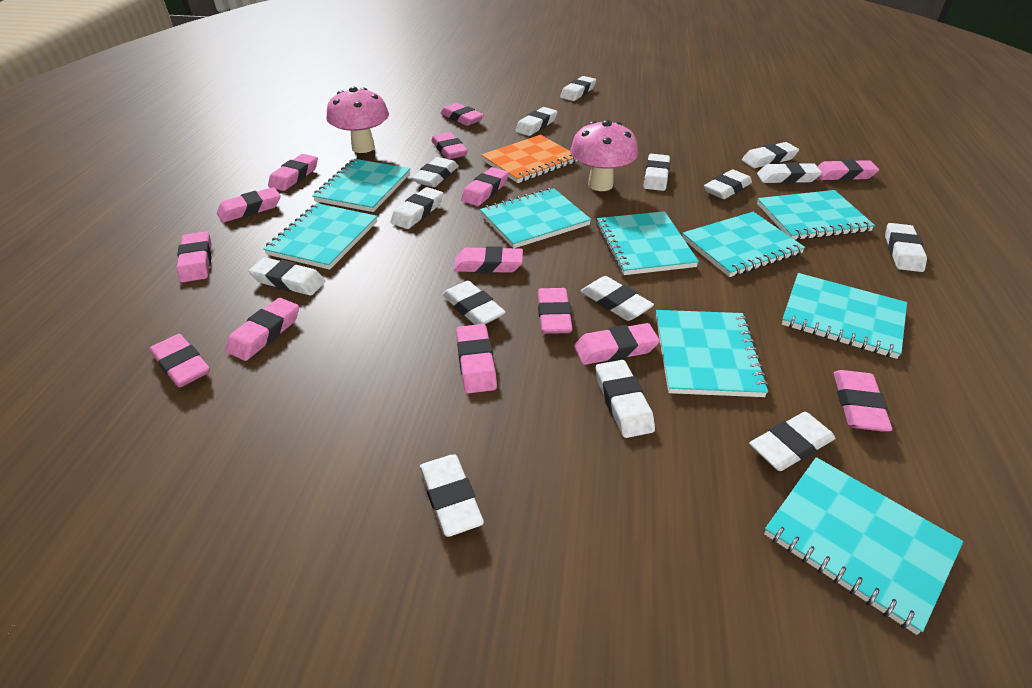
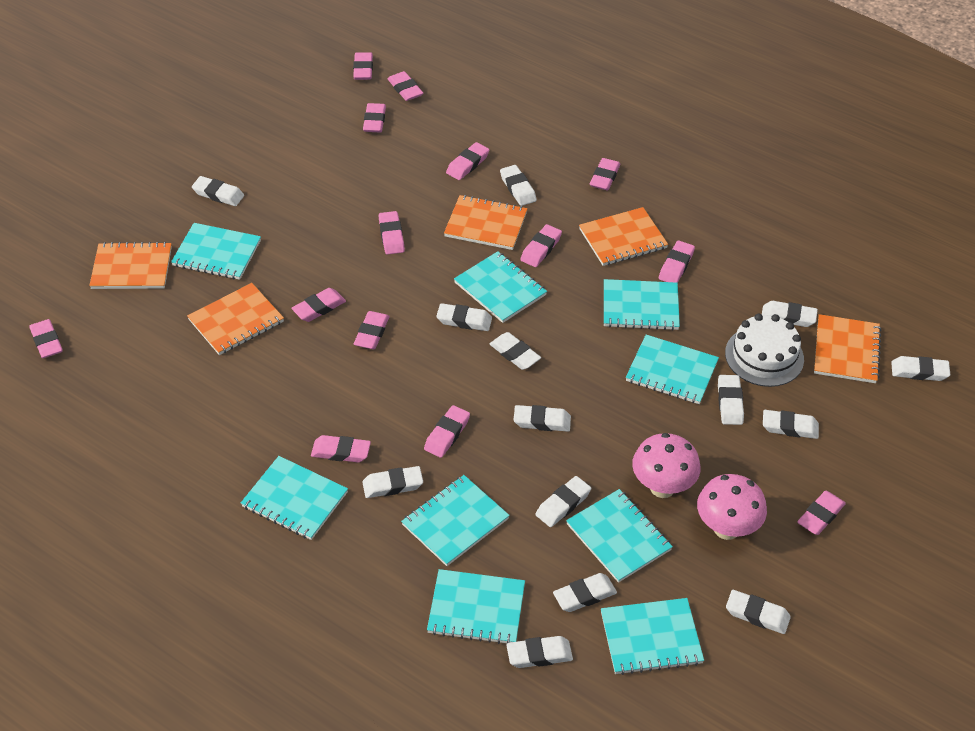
orange notebook: [481,135,578,183] = 1 -> [89,242,172,289] [187,283,284,355] [444,195,527,250] [579,207,668,266] [814,314,881,383] = 5
white cake: none = 0 -> [725,314,804,387] = 1
white eraser: [249,257,325,296] [390,187,443,229] [412,157,458,187] [420,454,484,537] [442,281,505,325] [515,107,557,136] [560,76,596,101] [581,276,654,321] [596,360,655,438] [643,154,670,191] [704,169,752,199] [742,142,799,168] [749,412,835,471] [757,162,822,184] [885,223,927,272] = 15 -> [192,176,244,206] [362,466,423,498] [436,303,492,331] [490,332,541,370] [500,165,537,206] [506,636,573,668] [514,405,571,432] [535,476,591,527] [553,573,617,612] [718,375,744,425] [726,590,791,634] [762,301,818,327] [763,410,819,439] [891,356,950,381] = 14

